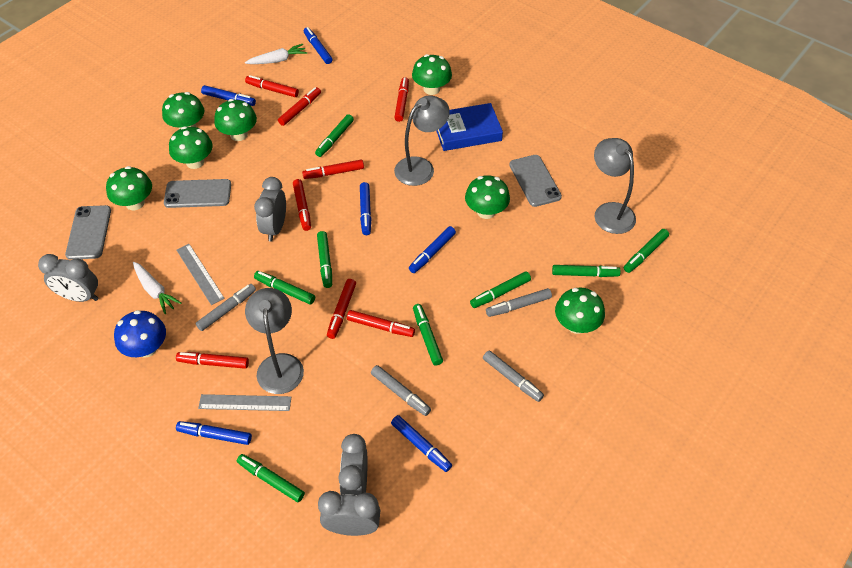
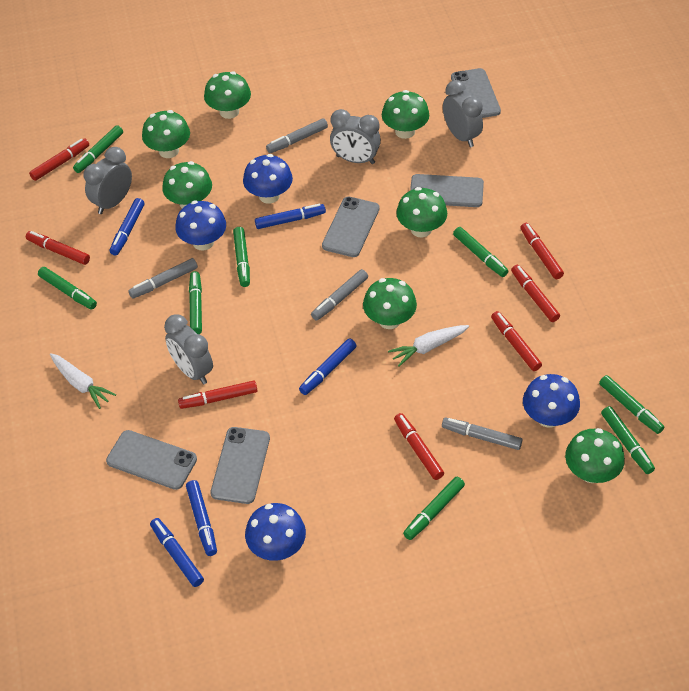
blue book: [436,103,503,151] = 1 -> none = 0
blue marker: [176,421,252,445] [201,85,256,106] [304,27,333,64] [360,182,371,235] [391,415,452,472] [409,226,456,273] = 6 -> [110,198,145,256] [150,518,204,587] [186,480,217,556] [255,204,326,229] [299,338,357,395] = 5
blue mushroom: [114,310,166,358] = 1 -> [175,201,226,250] [243,154,293,204] [245,503,306,561] [523,374,580,428] = 4
grey lamp: [245,288,304,394] [394,95,450,186] [594,138,636,234] = 3 -> none = 0
grey phone: [65,205,111,260] [164,179,231,208] [509,155,562,207] = 3 -> [106,430,197,490] [210,427,270,504] [322,197,380,257] [410,174,484,207] [451,68,501,118] = 5
grey ruler: [177,244,225,305] [198,394,291,411] = 2 -> none = 0
red marker: [176,352,249,369] [245,75,299,97] [278,87,321,126] [293,179,311,231] [302,159,364,179] [327,279,356,339] [347,310,415,337] [394,77,409,122] = 8 -> [26,231,90,265] [29,138,89,181] [178,381,258,409] [394,413,444,480] [491,311,542,371] [511,265,560,322] [520,223,564,279] = 7

